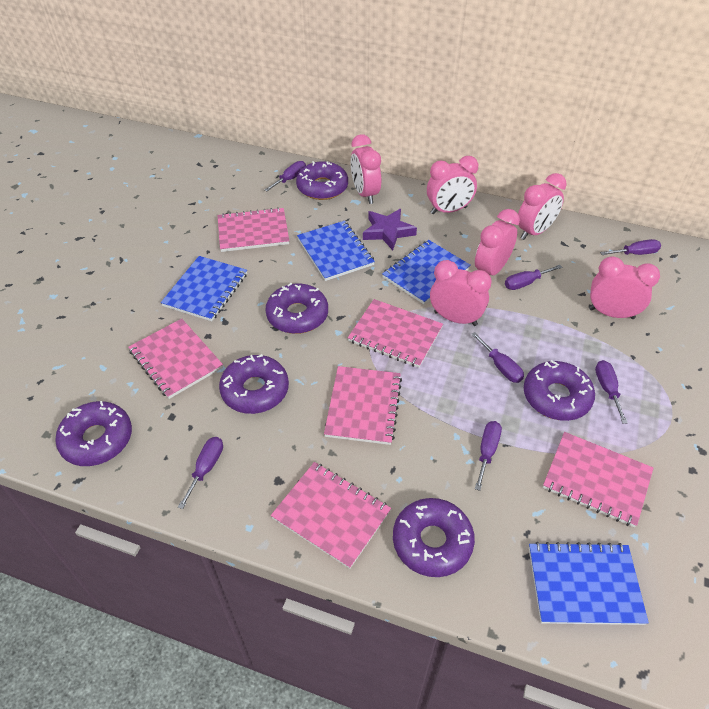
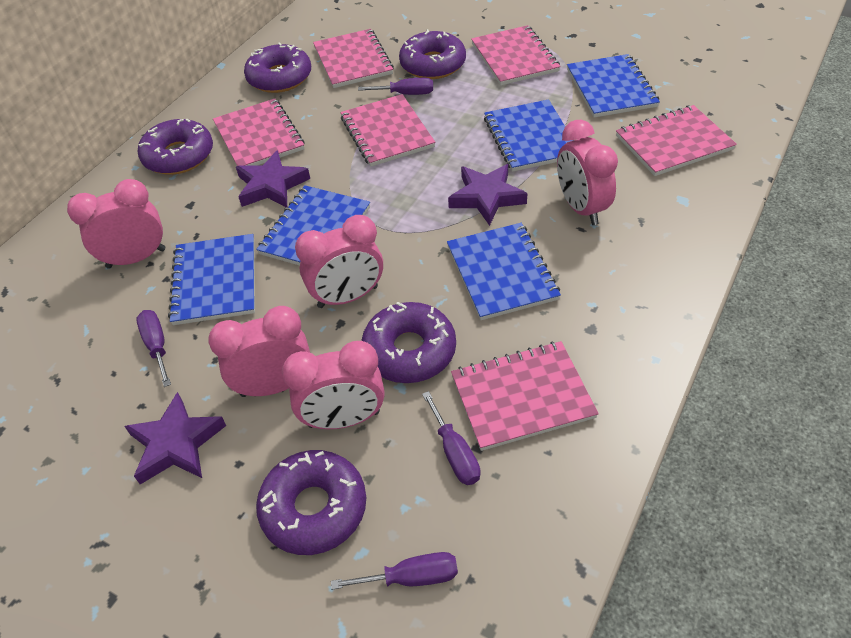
blue notebook: [161,256,247,321] [297,221,375,281] [382,240,471,304] [529,542,649,625] = 4 -> [168,234,255,325] [256,185,370,266] [447,223,561,320] [484,99,574,172] [567,54,660,117] = 5
pink clock: [351,134,381,204] [427,156,478,214] [430,260,492,326] [475,209,520,275] [518,173,566,240] [589,256,660,319] = 6 -> [67,179,165,269] [208,306,310,397] [282,341,384,429] [295,215,383,308] [557,120,618,225] = 5
purple donut: [55,401,132,466] [219,354,289,414] [265,283,328,334] [296,161,348,200] [393,498,475,577] [524,360,595,421] = 6 -> [138,119,213,175] [244,42,311,93] [256,450,366,555] [361,302,456,383] [399,29,466,79] = 5
purple screwdriver: [178,437,223,509] [265,161,306,191] [471,332,524,383] [475,421,502,491] [505,265,562,290] [595,360,628,424] [600,239,661,255] = 7 -> [136,310,171,387] [331,552,458,590] [358,78,433,95] [422,391,480,485] = 4
purple star: [363,209,417,250] = 1 -> [124,392,226,484] [236,150,310,208] [448,164,527,226] = 3

